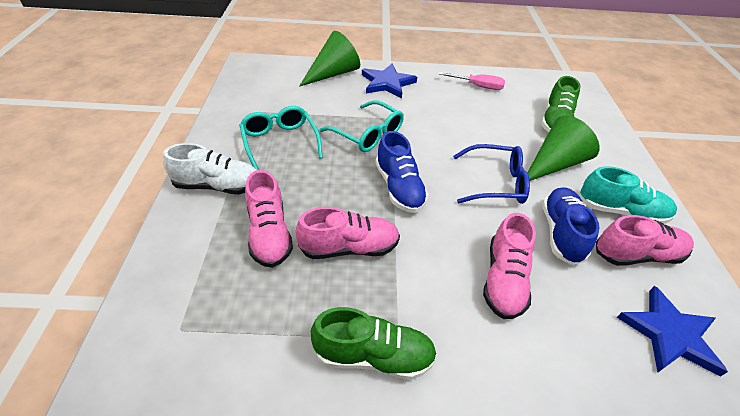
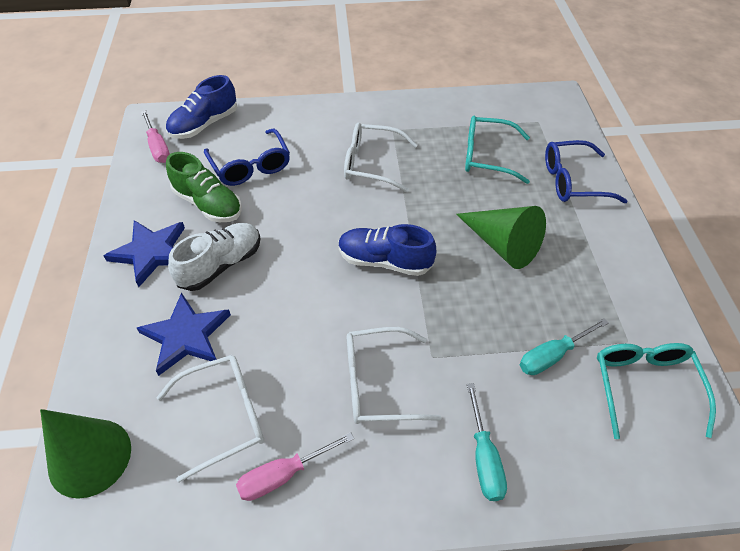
blue glasses: [453,144,530,204] = 1 -> [204,129,290,186] [545,140,627,203] = 2
green shoe: [311,307,437,380] [541,76,581,133] = 2 -> [166,152,242,222] = 1
pink screwdriver: [439,72,505,90] = 1 -> [141,111,170,163] [236,432,354,501] = 2
pink shoe: [245,170,293,268] [296,207,400,259] [483,213,536,319] [596,215,694,266] = 4 -> none = 0
turquoise screwdriver: none = 0 -> [467,383,507,501] [520,318,609,375] = 2
turquoise shoe: [579,166,677,224] = 1 -> none = 0
white glasses: none = 0 -> [156,355,264,482] [344,123,418,192] [347,327,441,424] = 3

